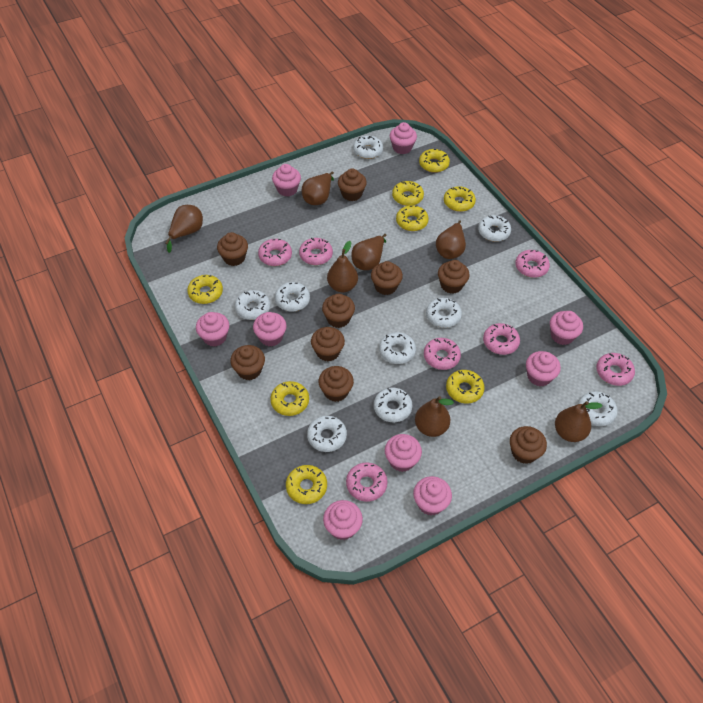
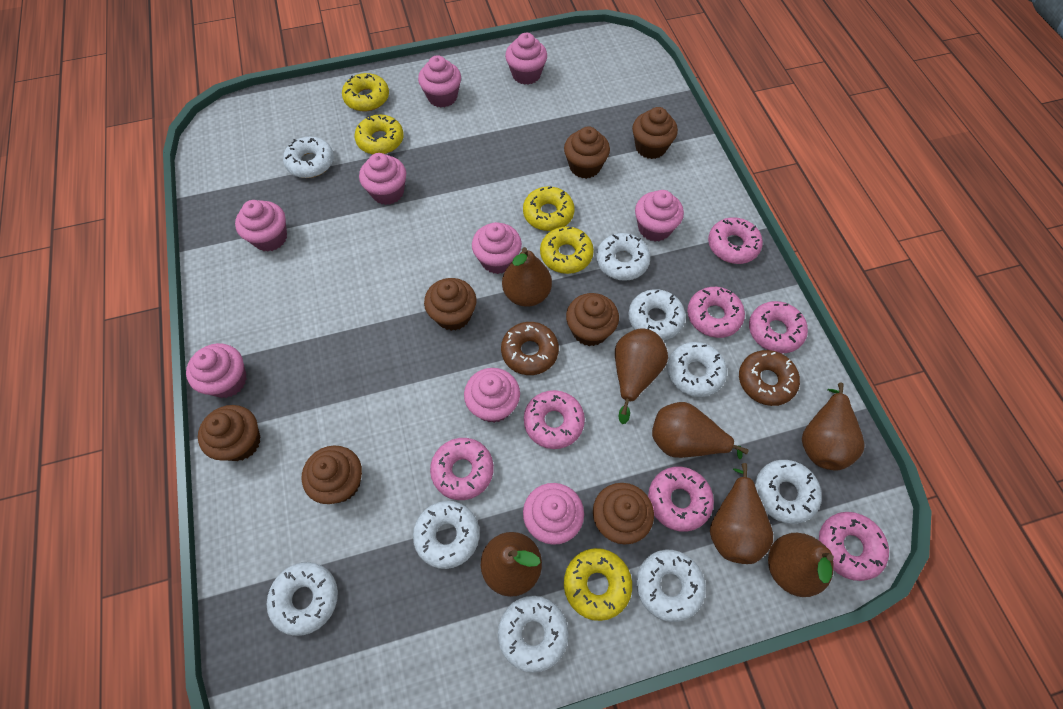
brown cupcake: [217,232,248,266] [230,345,265,380] [311,327,345,361] [319,366,354,402] [322,294,355,328] [338,168,367,201] [371,261,403,295] [438,260,470,294] [510,426,547,464] = 9 -> [198,405,260,461] [302,446,362,504] [424,278,477,331] [564,126,610,179] [566,293,619,346] [593,483,654,544] [632,107,678,159] = 7
brown donut: none = 0 -> [501,322,559,375] [739,350,800,406] = 2
yellow donut: [187,275,223,304] [270,381,309,416] [286,465,327,504] [392,181,424,206] [396,205,429,231] [419,149,450,173] [444,186,476,212] [446,370,485,404] = 8 -> [342,73,389,112] [355,115,404,155] [523,186,574,231] [540,227,594,274] [564,548,632,621] = 5

